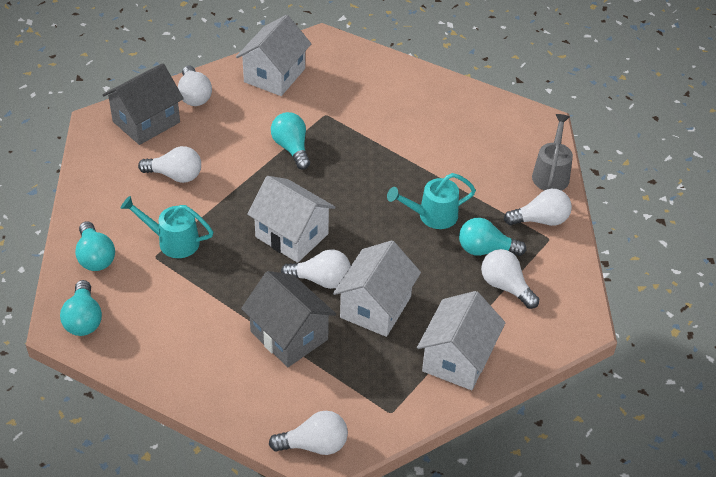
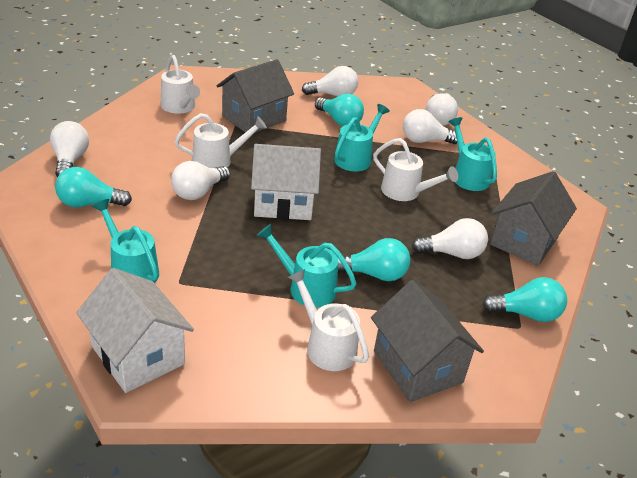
grey house: [102,63,184,145] [241,271,336,367] = 2 -> [217,59,294,133] [371,280,484,402] [490,171,577,266] = 3
grey watering can: [532,114,573,191] = 1 -> none = 0
turquoise watering can: [120,196,213,258] [387,173,476,229] = 2 -> [92,199,159,283] [257,224,357,307] [334,104,390,171] [448,117,497,191] = 4
white house: [236,15,311,96] [247,176,336,263] [333,240,421,337] [417,291,505,390] = 4 -> [76,268,194,393] [251,144,321,220] = 2
white watering can: none = 0 -> [161,55,200,114] [175,113,267,168] [287,269,369,371] [373,138,458,201] = 4

